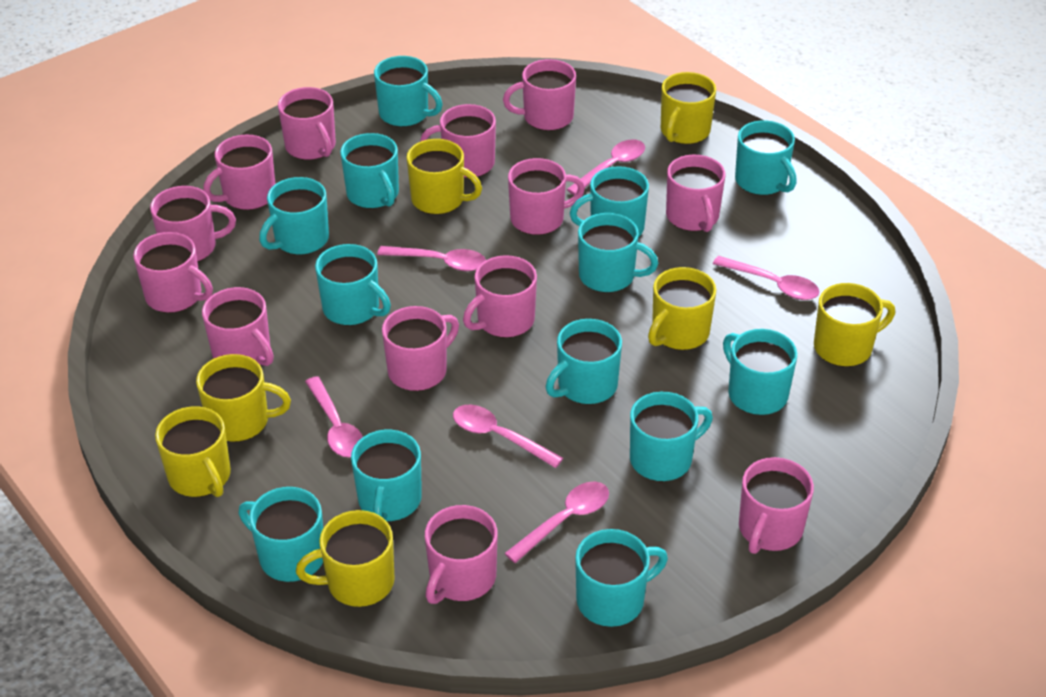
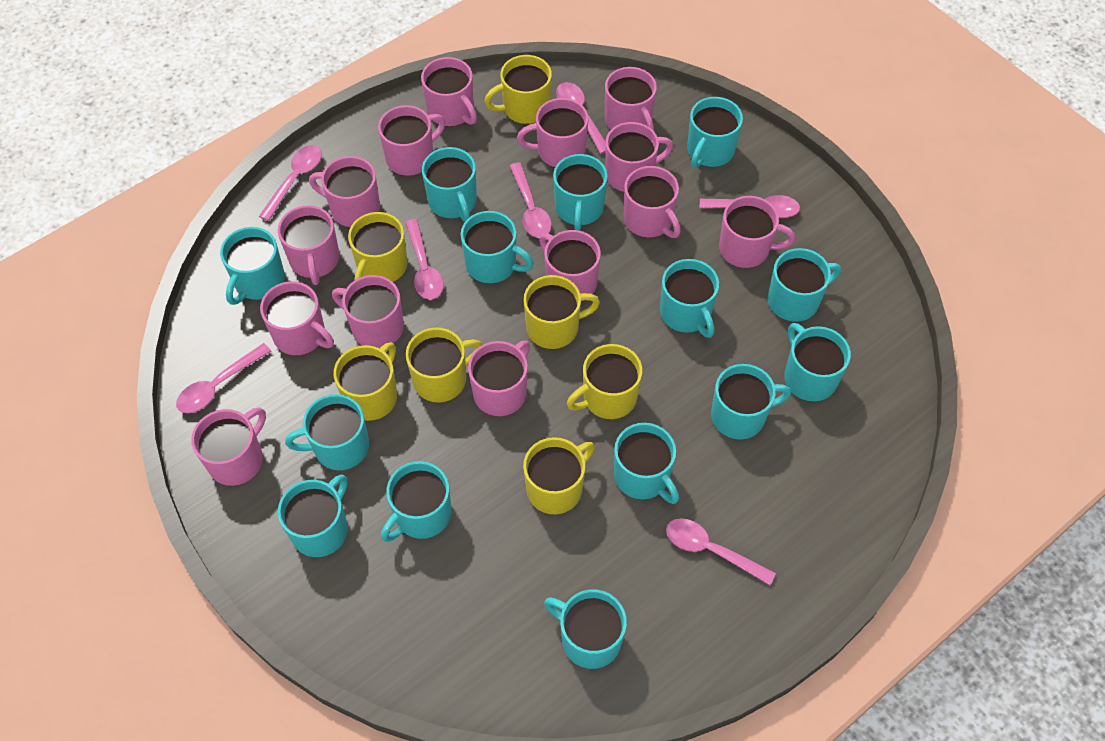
pink mug: [133,232,213,313] [150,186,236,262] [202,287,274,366] [203,134,275,210] [278,87,336,160] [382,306,459,391] [420,104,496,178] [425,505,498,604] [463,255,537,338] [503,59,576,131] [508,158,585,235] [666,154,725,232] [739,457,814,554] = 13 -> [191,408,266,486] [260,281,334,355] [278,205,340,285] [309,156,380,227] [332,275,404,348] [378,105,445,176] [421,57,477,126] [468,341,530,416] [517,98,588,167] [539,230,601,301] [605,67,657,131] [605,122,673,192] [624,166,681,238] [719,196,795,268] = 14
pink spoon: [305,376,363,457] [377,246,486,271] [453,405,563,468] [504,482,609,563] [567,139,645,195] [713,256,819,300] = 6 -> [176,343,271,413] [259,145,322,221] [405,219,444,300] [510,163,552,238] [556,82,605,154] [666,518,776,585] [700,195,800,218] = 7
turquoise mug: [239,487,323,582] [259,177,329,255] [315,244,391,326] [340,133,399,209] [351,430,422,521] [374,56,443,127] [546,319,622,404] [570,166,649,237] [575,529,668,627] [578,213,658,293] [630,392,713,481] [723,329,797,415] [735,120,797,195] = 13 -> [220,227,285,305] [278,474,348,557] [285,394,369,470] [381,461,451,542] [422,147,477,222] [461,211,534,283] [544,589,627,669] [553,154,608,231] [614,423,679,504] [660,259,719,338] [687,97,743,168] [711,364,791,440] [768,248,841,322] [784,323,851,401] = 14

